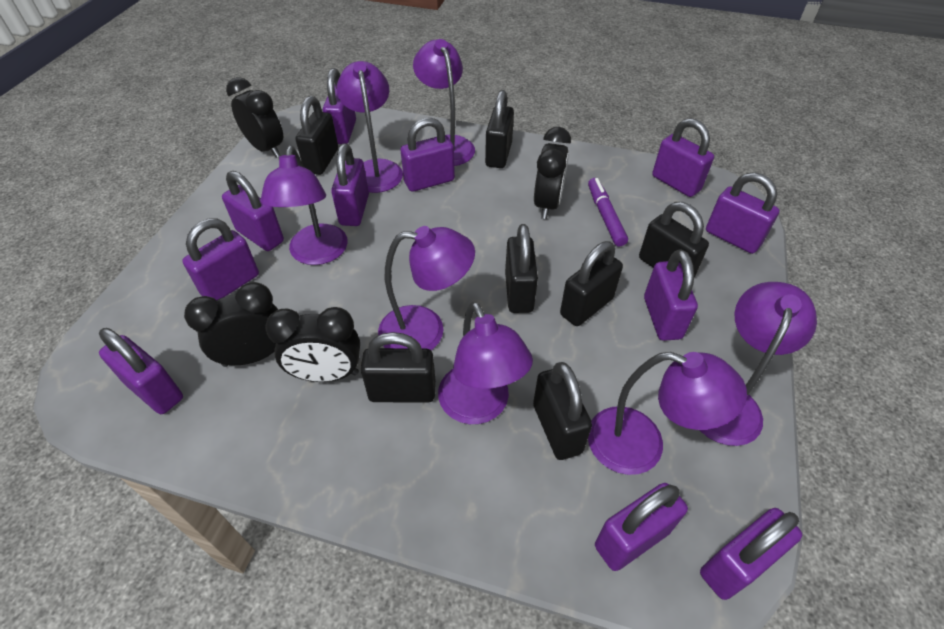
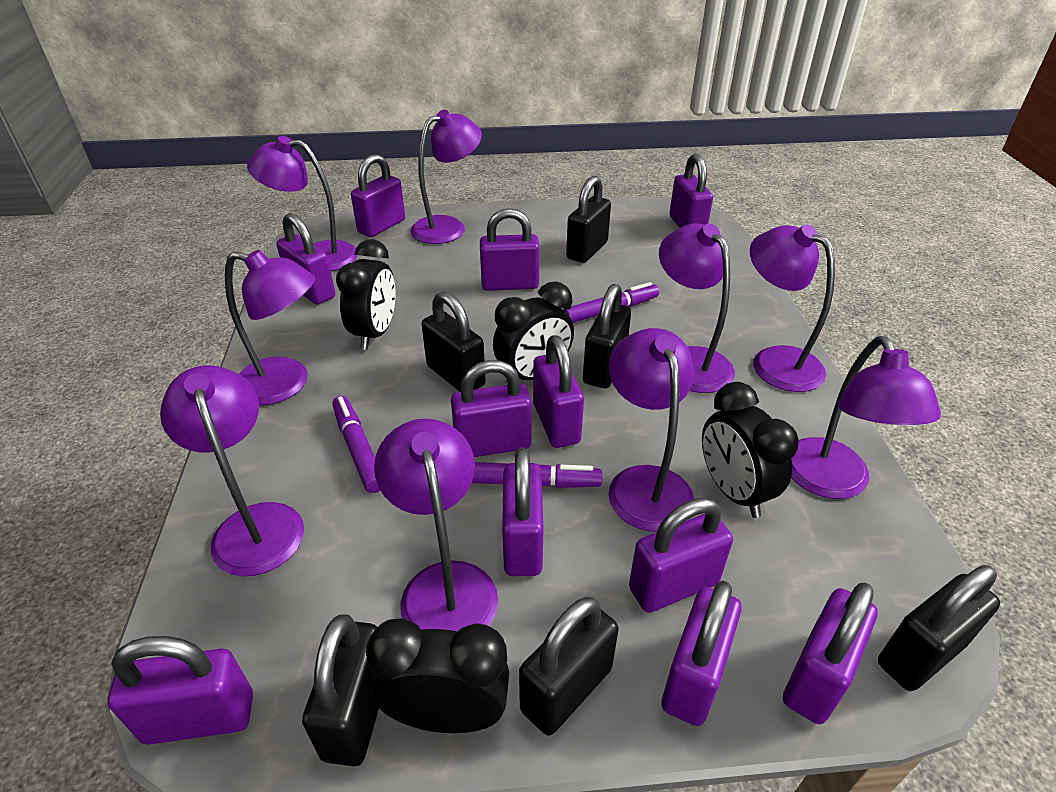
black padlock: [295,96,338,175] [361,332,436,403] [485,90,514,168] [505,224,538,313] [533,362,592,460] [560,241,623,326] [639,202,709,277] = 7 -> [302,614,379,766] [422,292,486,392] [519,597,619,736] [566,176,611,263] [583,284,631,388] [878,565,1000,691] = 6
purple lamp: [261,146,348,265] [337,61,403,193] [378,226,475,350] [413,39,475,166] [438,302,533,424] [588,352,747,475] [700,282,817,446] = 7 -> [160,365,304,576] [225,250,315,405] [247,136,357,271] [374,419,498,632] [410,110,482,244] [608,328,694,532] [659,223,735,393] [750,225,835,392] [791,336,941,499] = 9
purple marker: [588,178,628,246] = 1 -> [332,396,381,493] [472,462,602,488] [564,282,659,323] = 3

